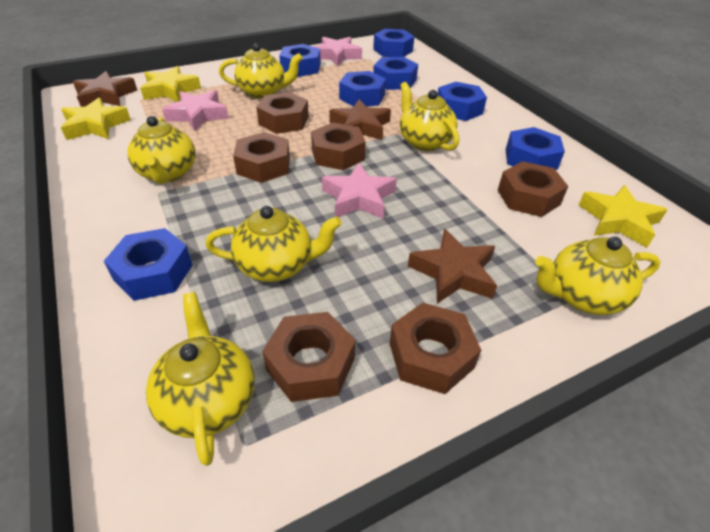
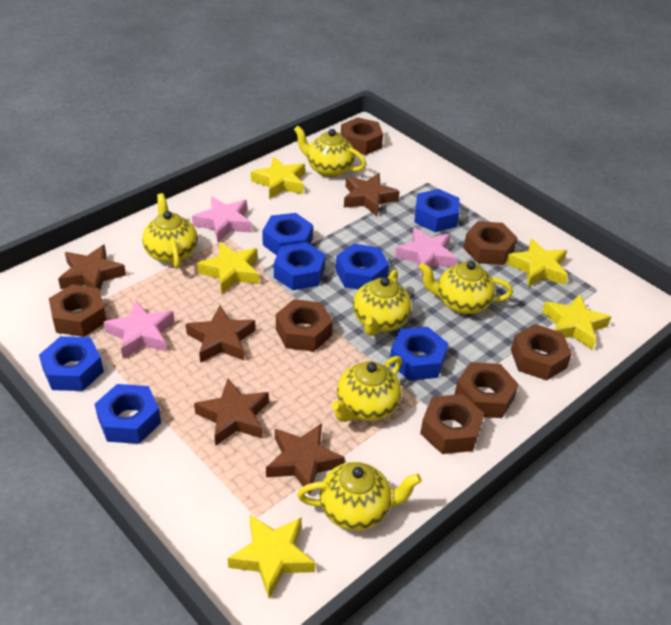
brown nut: [233,132,290,183] [256,92,309,134] [262,312,355,402] [311,122,366,170] [390,303,481,394] [498,161,568,217] = 6 -> [49,284,106,337] [276,299,333,352] [341,117,383,155] [420,394,485,454] [454,362,519,418] [464,221,517,265] [511,324,572,380] = 7
brown star: [73,71,137,107] [329,100,391,140] [408,229,497,304] = 3 -> [58,244,126,290] [186,306,255,363] [194,379,269,446] [266,423,345,496] [344,173,400,216] = 5
yellow star: [61,98,131,140] [140,66,201,102] [579,185,667,248] = 3 -> [197,242,259,293] [228,515,315,598] [251,157,305,199] [506,238,568,287] [542,294,611,350] = 5

